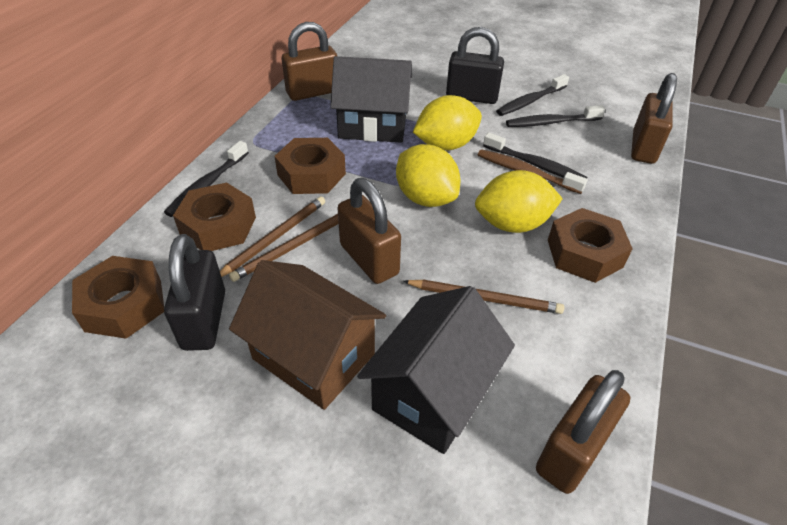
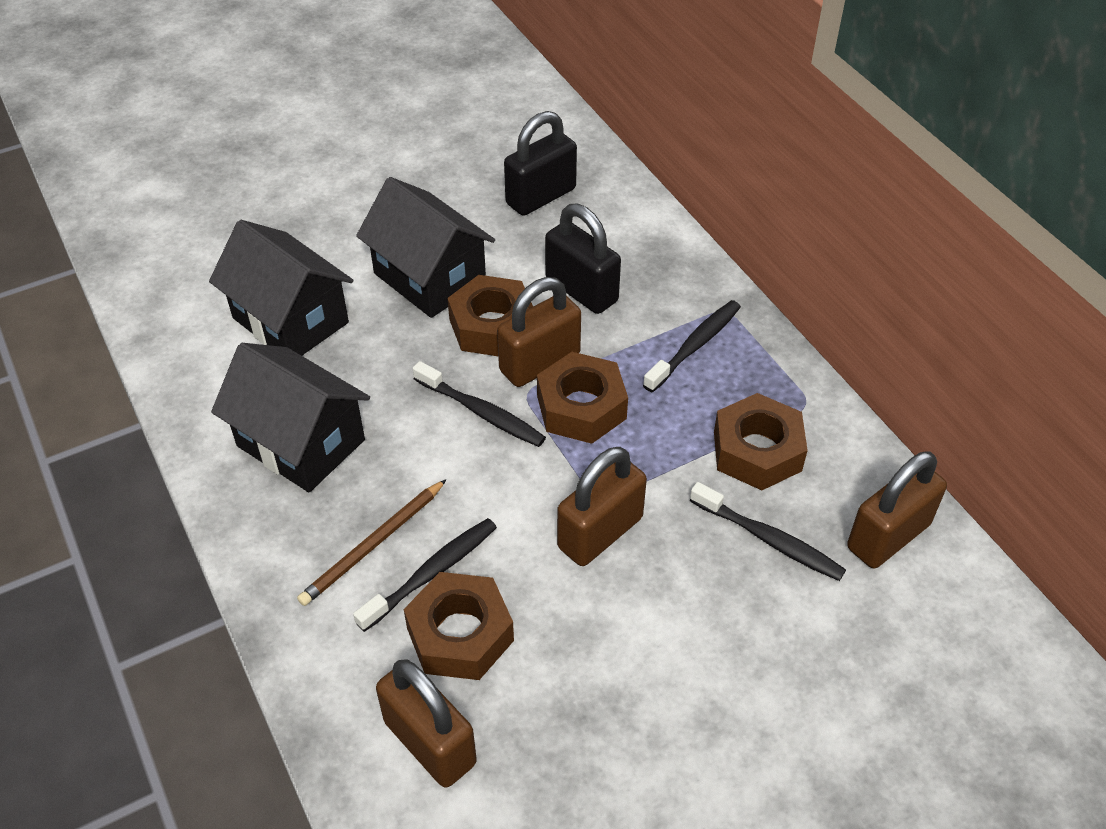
black house: [330,56,412,143] [357,286,515,454] = 2 -> [209,220,353,356] [211,343,370,492] [356,177,495,318] = 3
brown house: [229,260,386,410] = 1 -> none = 0
brown pencil: [220,197,325,277] [229,214,339,282] [403,279,564,314] = 3 -> [297,479,447,606] = 1
brown toothbrush: [478,149,588,194] = 1 -> none = 0
yellow lemon: [396,144,460,207] [413,95,482,150] [475,170,563,233] = 3 -> none = 0

